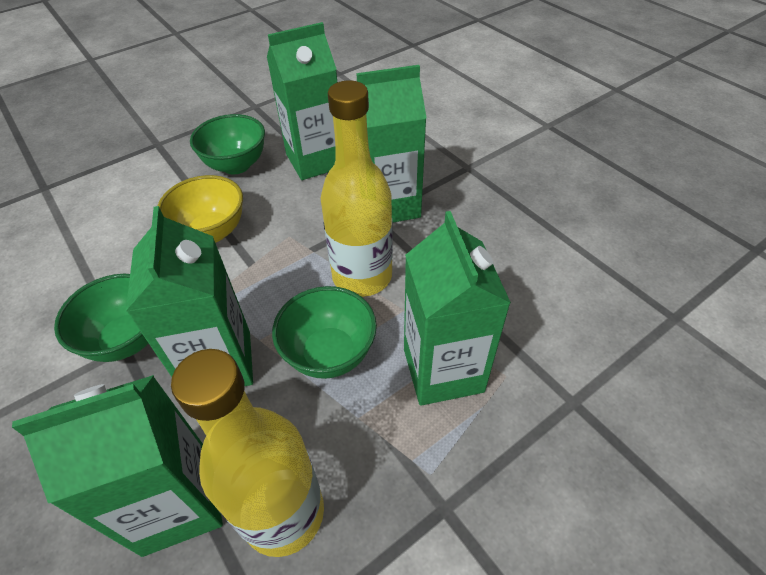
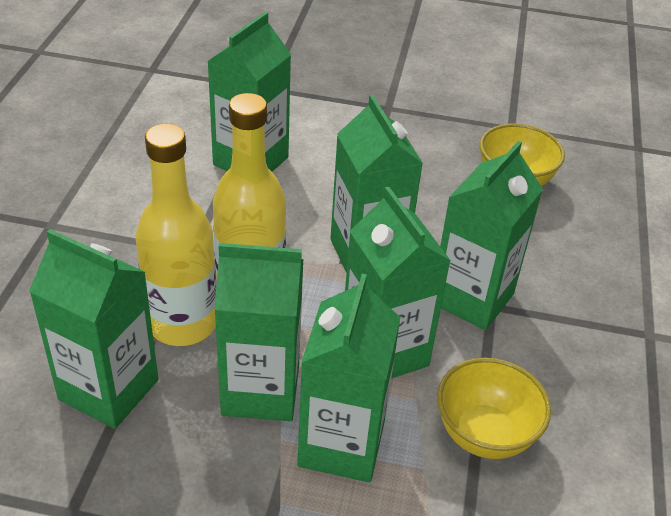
green bowl: [54,274,148,362] [190,114,265,174] [272,286,377,379] = 3 -> none = 0
green carton: [12,375,223,557] [126,206,253,386] [267,22,337,180] [356,65,427,223] [404,211,511,406] = 5 -> [29,229,158,429] [207,12,291,172] [214,243,303,421] [297,274,401,483] [330,95,423,273] [345,187,451,379] [440,141,543,330] = 7
yellow bowl: [158,175,243,243] = 1 -> [437,358,551,459] [480,123,565,186] = 2

